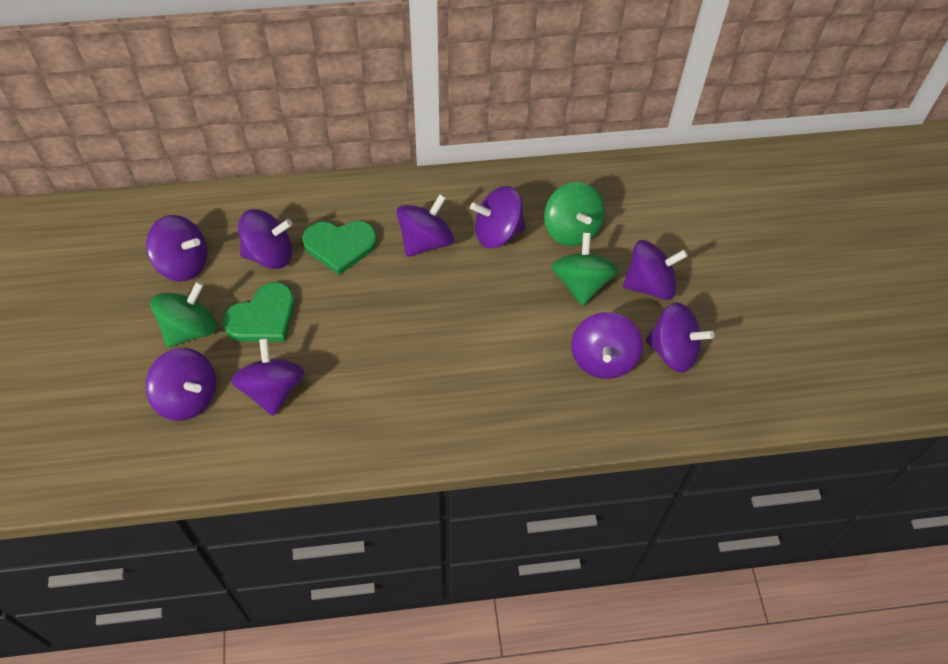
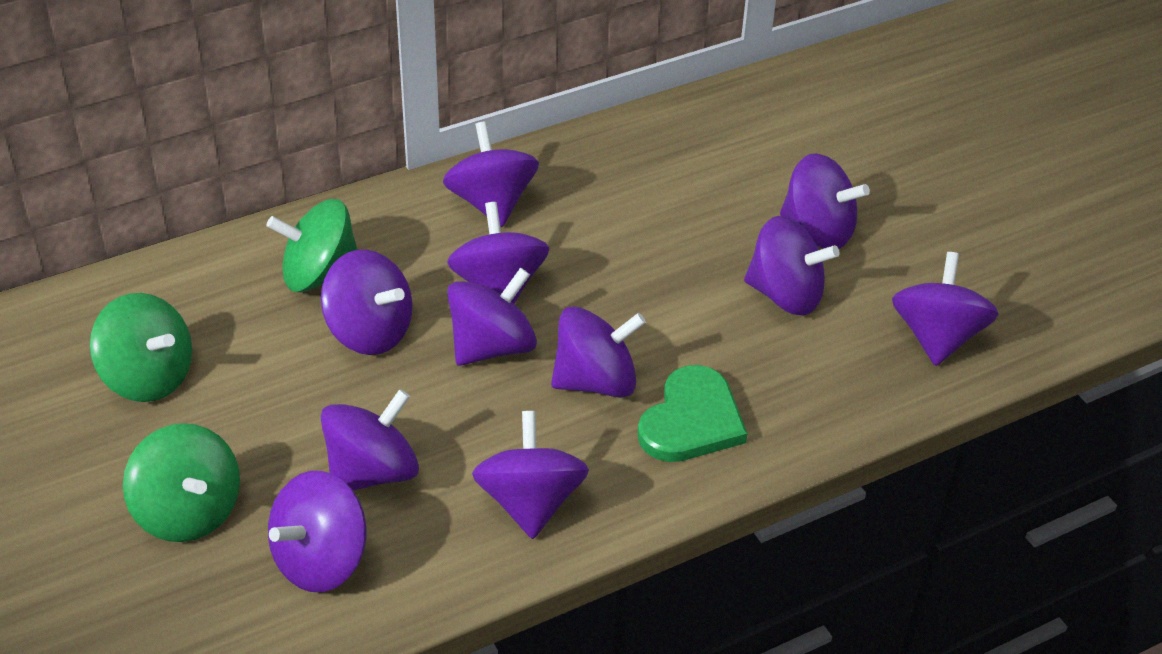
green heart: [222,282,295,342] [302,221,377,275] = 2 -> [637,365,748,462] = 1
purple spinning top: [146,215,207,282] [146,348,216,421] [231,338,304,416] [238,209,292,269] [396,194,454,257] [470,186,525,248] [571,312,643,379] [623,240,688,300] [646,302,715,373] = 9 -> [268,471,366,592] [321,250,413,355] [321,389,419,491] [443,121,539,227] [447,202,549,304] [447,268,537,366] [472,411,589,539] [551,307,646,398] [744,216,840,315] [780,154,870,249] [892,252,999,366] = 11

